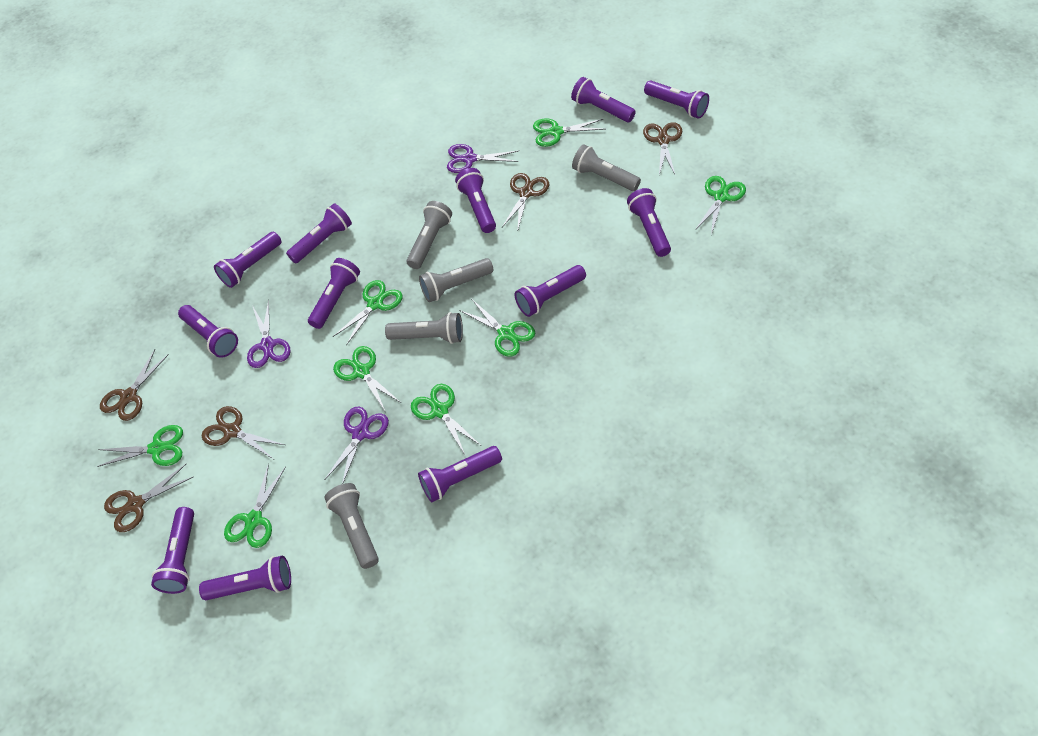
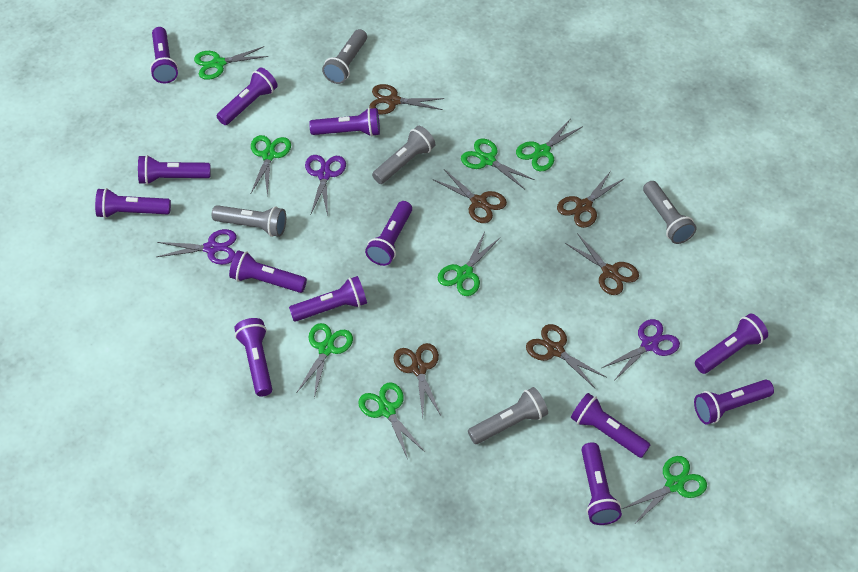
brown scissors: [100,350,169,421] [104,464,194,532] [202,406,285,459] [502,173,549,232] [643,122,682,176] = 5 -> [369,84,444,115] [393,343,441,417] [433,169,507,223] [526,324,607,389] [557,171,624,228] [565,233,639,295] = 6
purple flashlight: [151,507,194,594] [178,305,238,358] [199,556,291,600] [214,232,282,288] [286,203,352,264] [308,258,360,329] [418,446,502,502] [455,168,496,233] [515,265,586,317] [571,77,636,122] [627,188,671,257] [644,81,709,119] = 12 -> [95,188,171,218] [138,155,211,185] [150,27,178,83] [217,67,278,125] [229,250,307,293] [234,318,272,397] [289,276,367,322] [309,108,380,137] [365,201,412,266] [571,393,650,458] [581,442,622,525] [694,380,774,424] [695,314,768,374] = 13

